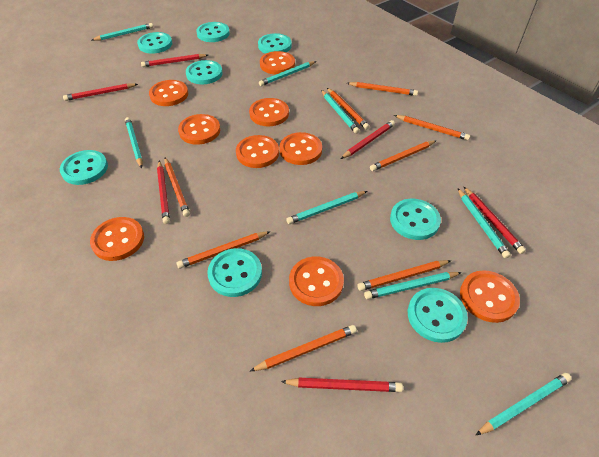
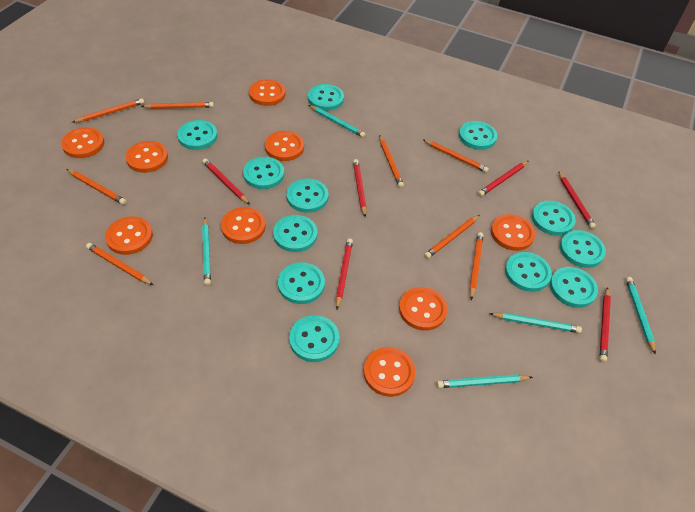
turquoise button: [60,150,108,185] [137,32,172,54] [186,60,223,84] [196,22,230,42] [207,248,262,297] [258,33,292,54] [390,199,441,240] [408,288,468,343] = 8 -> [177,120,218,150] [243,157,284,189] [273,215,317,252] [278,262,325,304] [287,178,328,213] [289,315,339,362] [308,84,344,111] [459,121,497,150] [505,252,552,292] [532,201,575,236] [550,267,598,308] [560,230,606,268] = 12
turquoise pencil: [92,23,153,41] [125,117,143,168] [259,61,316,86] [286,191,367,224] [321,90,360,134] [364,272,462,299] [458,188,511,259] [475,373,572,436] = 8 -> [202,217,211,286] [309,105,366,138] [437,374,533,388] [489,313,582,333] [626,277,656,355] = 5

